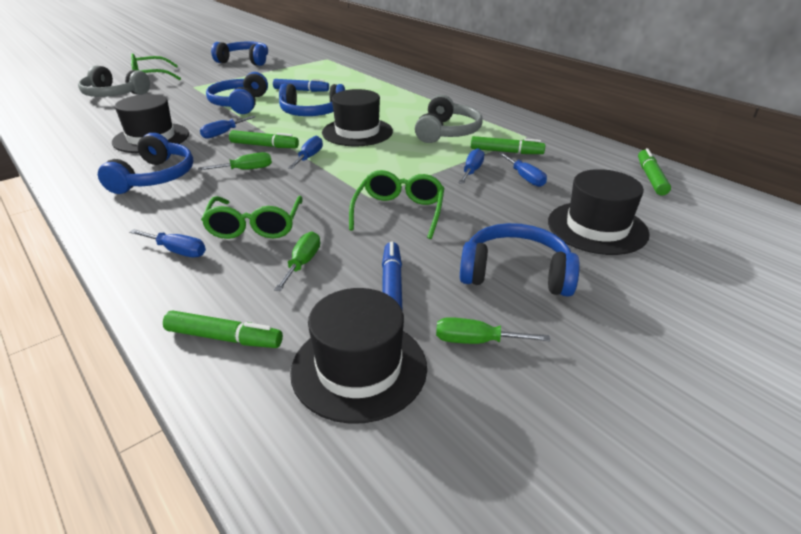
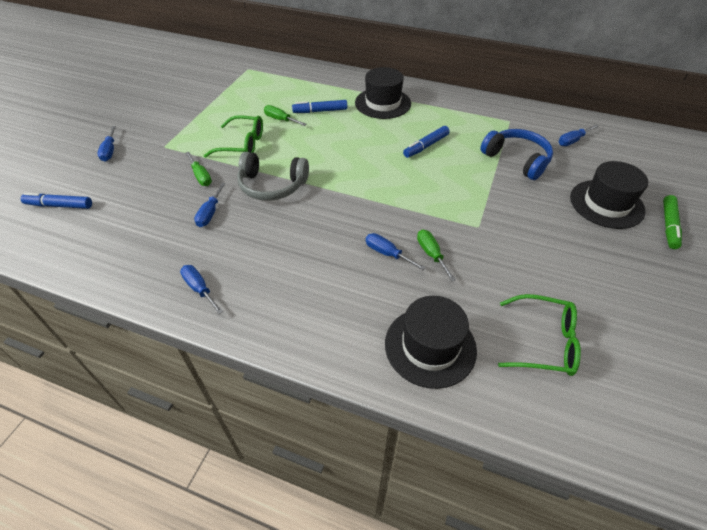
black hat: [112,94,189,153] [290,288,427,424] [322,89,393,146] [548,169,649,255] = 4 -> [355,67,411,119] [385,296,477,389] [570,161,648,229] = 3
blue headphones: [98,133,193,194] [206,72,268,114] [211,41,268,66] [279,84,345,116] [460,223,580,297] = 5 -> [481,129,553,180] = 1
blue marker: [273,79,329,92] [382,241,403,312] = 2 -> [21,193,92,209] [292,100,347,113] [403,126,450,158] = 3
green glasses: [131,53,181,80] [201,196,303,239] [349,170,444,239] = 3 -> [204,115,263,158] [498,294,581,376] = 2
green marker: [163,310,283,348] [229,130,299,148] [471,136,545,154] [638,148,671,196] = 4 -> [663,195,682,249] = 1
grey headphones: [78,65,150,97] [415,95,483,143] = 2 -> [237,152,309,201] = 1

